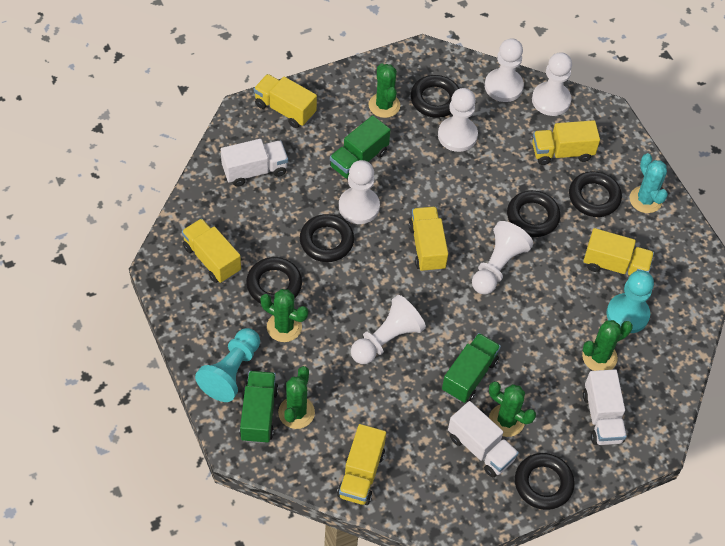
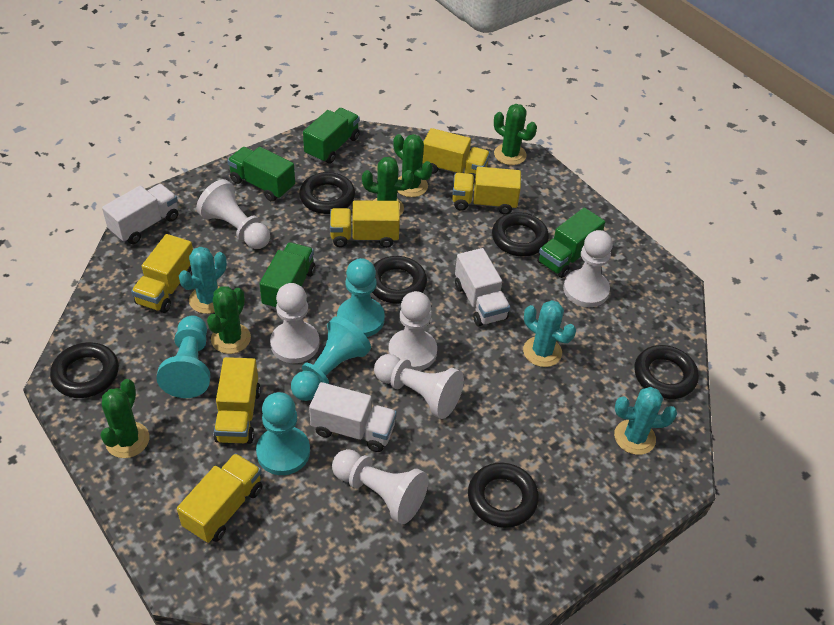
green truck: [239,371,278,444] [330,115,391,179] [442,333,501,403] = 3 -> [227,147,295,202] [260,242,315,310] [303,108,360,163] [537,208,605,278] = 4
turquoise cactus: [630,153,668,213] = 1 -> [179,247,227,314] [523,300,576,367] [614,387,677,455] = 3
turquoise pawn: [195,328,260,402] [606,270,654,333] = 2 -> [157,316,210,398] [256,392,310,475] [291,316,371,401] [337,258,385,337] = 4

